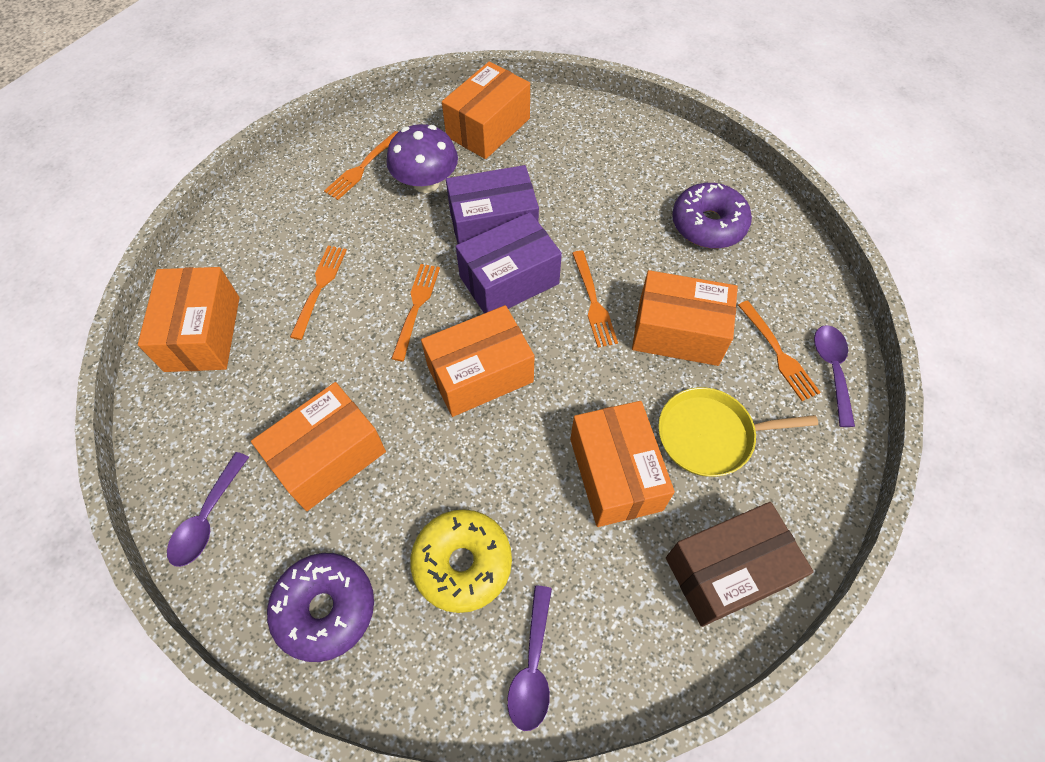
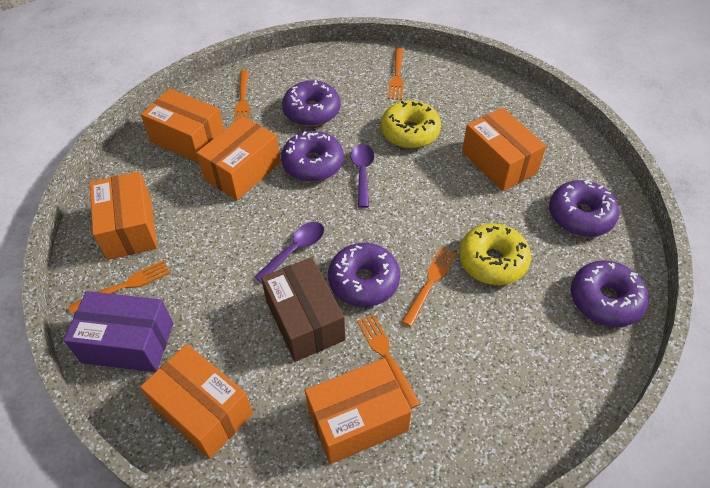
purple box: [446,165,539,244] [456,212,562,313] = 2 -> [64,291,173,372] = 1
purple donut: [267,553,374,662] [672,183,752,249] = 2 -> [281,131,344,182] [282,80,341,126] [328,243,400,307] [549,180,619,237] [571,260,649,327] = 5
purple mushroom: [387,124,458,193] = 1 -> none = 0
purple spoon: [167,452,249,567] [507,585,552,731] [814,325,855,427] = 3 -> [254,222,324,283] [351,144,374,208] = 2
yellow donut: [410,509,512,613] = 1 -> [381,100,441,148] [459,223,531,285] = 2
yellow pan: [658,387,818,477] = 1 -> none = 0

